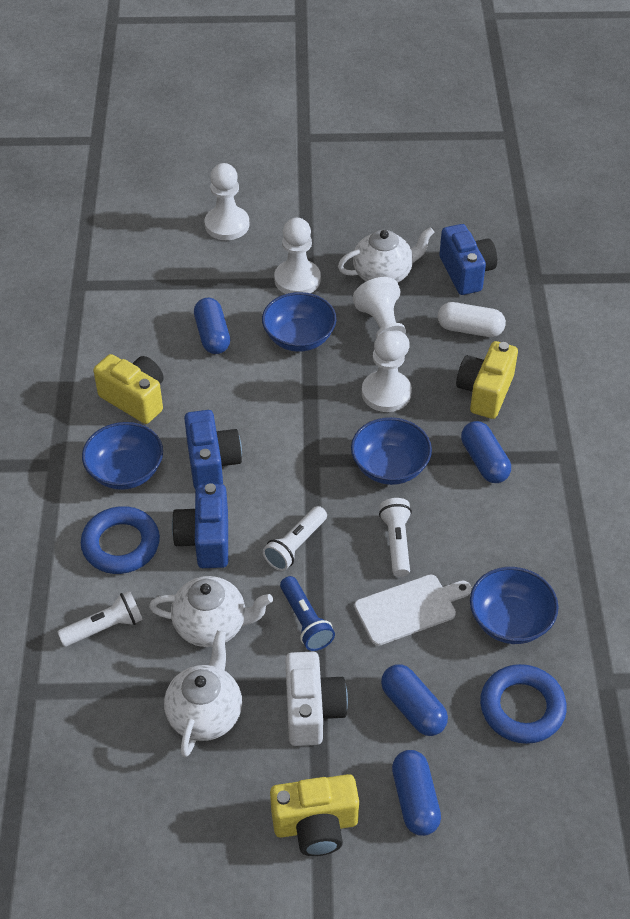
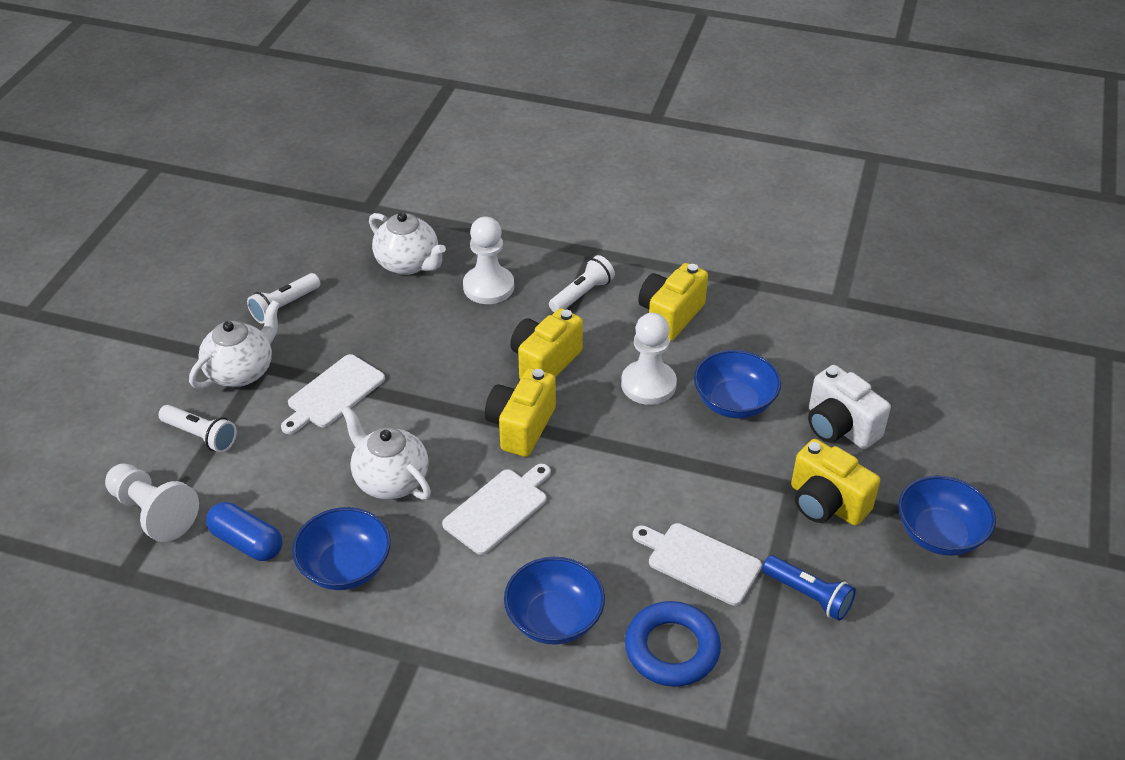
blue camera: [172,483,228,568] [184,410,242,490] [439,224,497,295] = 3 -> none = 0
blue capsule: [194,298,230,354] [381,665,448,736] [392,750,441,836] [461,421,511,483] = 4 -> [206,502,282,561] = 1
blue ring: [81,506,160,574] [480,664,567,744] = 2 -> [625,601,721,687] = 1
white capsule: [438,302,506,337] = 1 -> none = 0
white cutting board: [354,574,472,646] = 1 -> [281,354,385,434] [442,464,551,555] [633,523,762,606] = 3
white pawn: [204,163,249,240] [274,218,321,294] [353,277,410,355] [362,331,412,412] = 4 -> [105,463,199,542] [463,217,514,304] [621,313,677,405] = 3
yellow camera: [93,354,164,424] [270,774,359,856] [456,341,518,419] = 3 -> [485,368,556,457] [510,308,583,380] [638,263,708,341] [791,439,880,526] = 4

